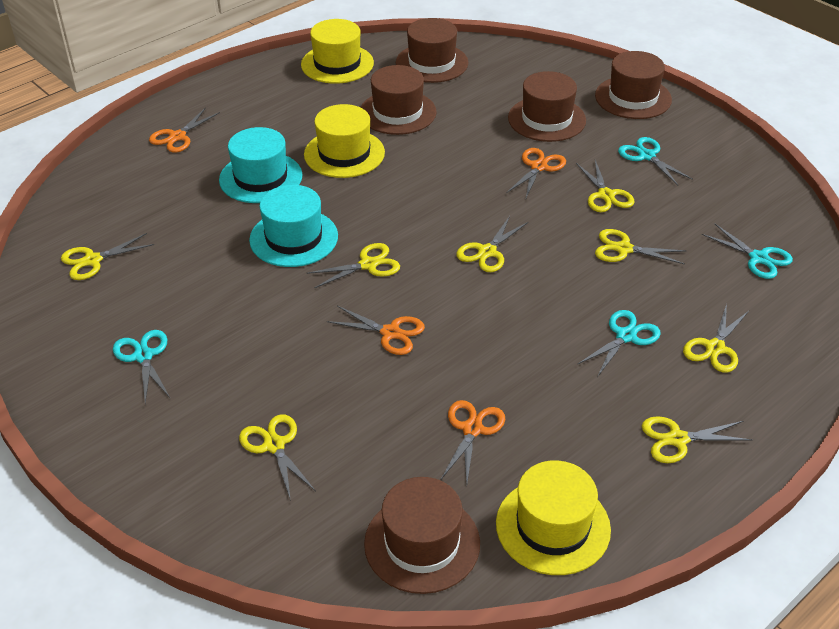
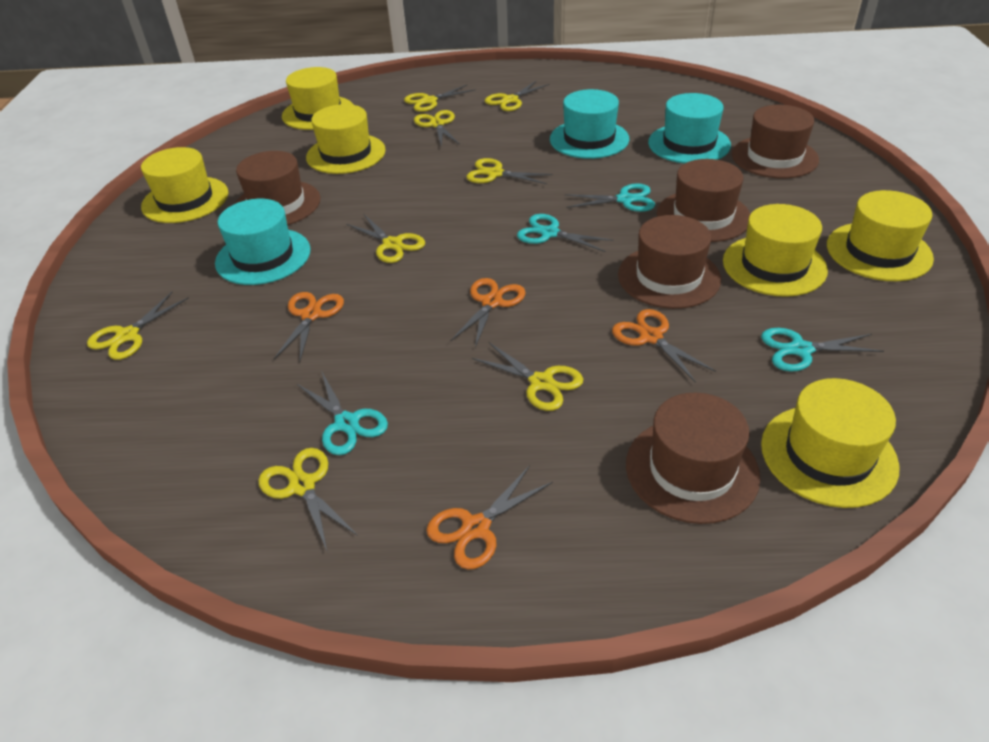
turquoise hat: [219,127,302,203] [249,185,338,267] = 2 -> [215,199,311,285] [550,89,629,159] [648,93,731,164] = 3
yellow hat: [301,19,374,84] [304,104,385,178] [496,460,611,575] = 3 -> [141,147,228,223] [282,67,354,130] [306,104,386,174] [723,204,828,297] [761,378,900,508] [827,190,934,281] = 6

